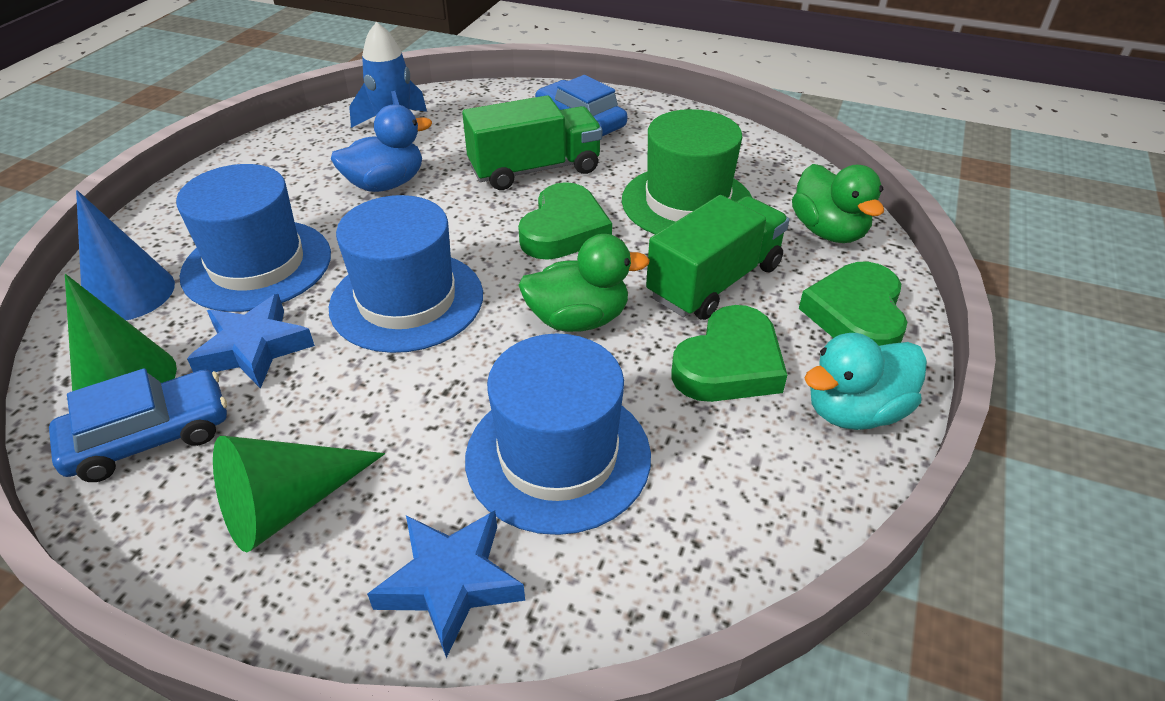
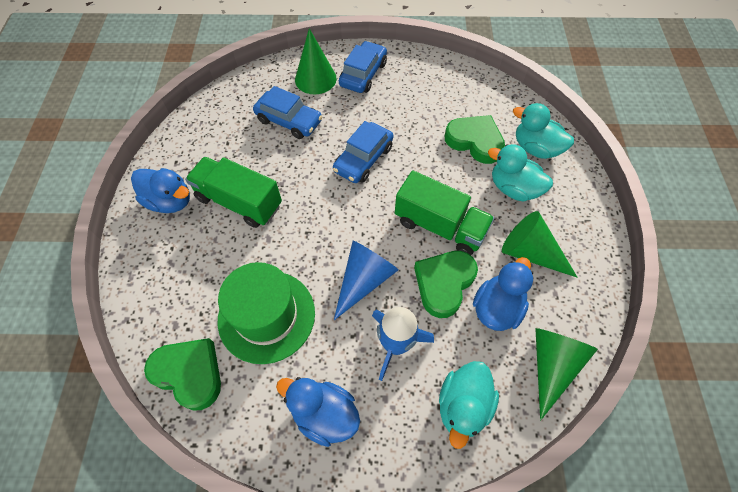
blue car: [49,368,227,482] [535,75,627,136] = 2 -> [253,86,322,139] [333,121,393,183] [339,41,387,93] = 3
blue duck: [331,104,432,192] = 1 -> [131,168,190,213] [276,377,360,447] [473,257,533,331] = 3
blue hat: [176,164,331,312] [329,195,483,353] [465,334,651,535] = 3 -> none = 0
blue star: [187,294,315,389] [367,511,525,658] = 2 -> none = 0
green cone: [65,274,177,391] [213,436,385,552] = 2 -> [295,28,337,94] [502,211,578,278] [535,328,598,420] = 3
green duck: [518,234,650,332] [792,164,884,243] = 2 -> none = 0
turquoise duck: [804,333,927,430] = 1 -> [439,361,499,449] [488,144,553,202] [513,103,574,159] = 3

